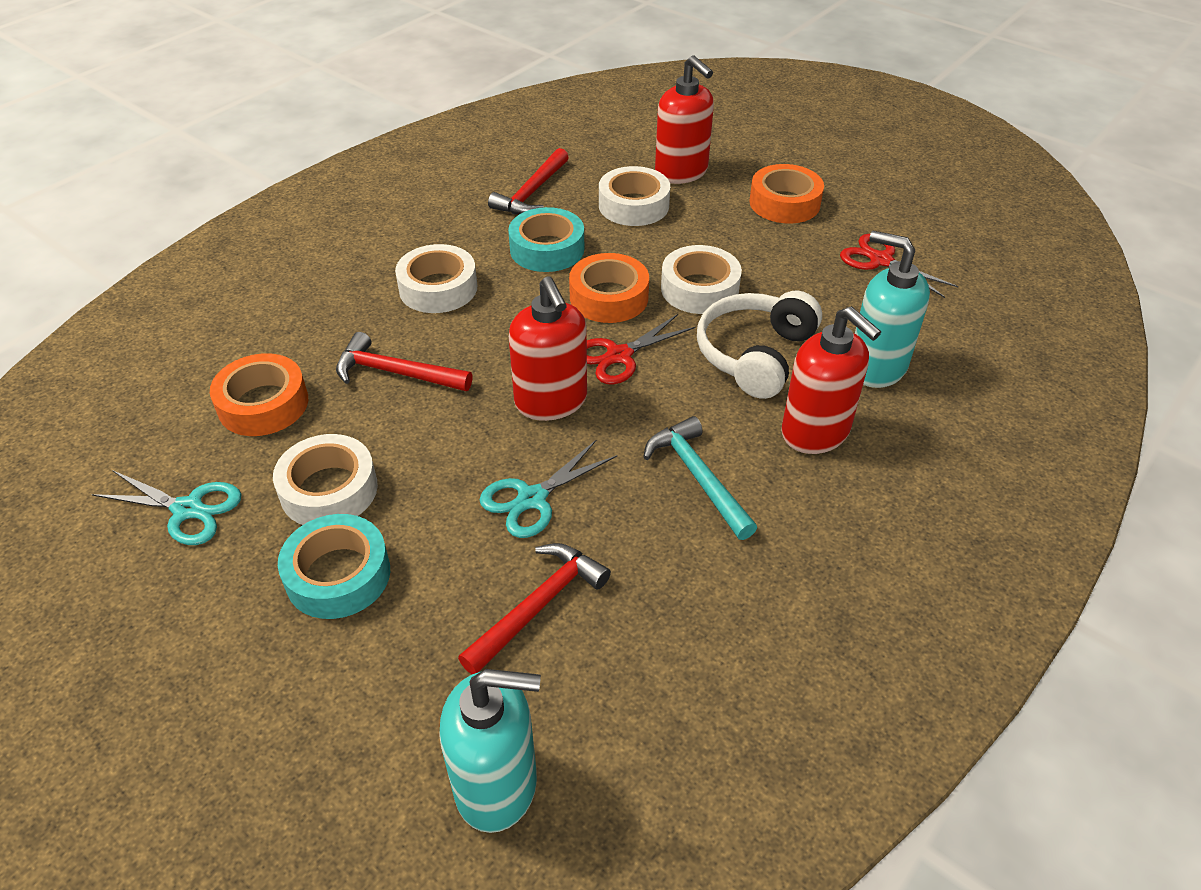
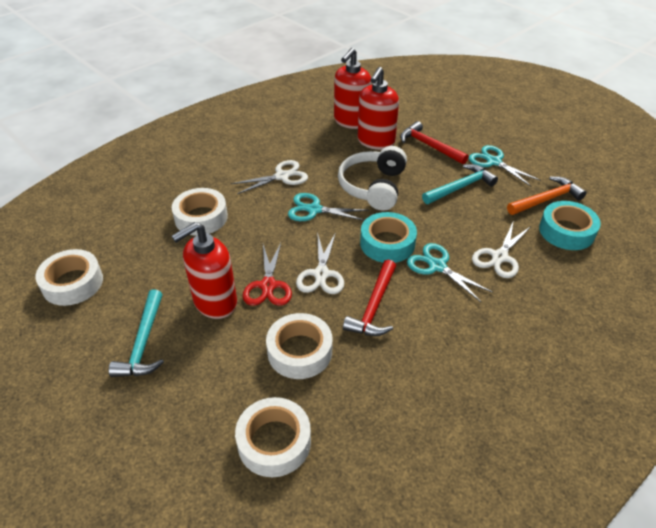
orange hammer: none = 0 -> [507,176,586,215] = 1
orange tape: [210,353,308,436] [569,253,649,323] [749,164,824,224] = 3 -> none = 0
red hammer: [336,332,473,391] [458,543,611,674] [488,148,569,215] = 3 -> [343,260,396,336] [400,121,469,164] = 2
red scissors: [587,314,696,385] [840,234,958,298] = 2 -> [243,243,292,306] = 1
turquoise hammer: [643,416,757,540] = 1 -> [109,290,164,377] [422,164,498,204] = 2
turquoise scissors: [92,470,242,545] [479,440,617,538] = 2 -> [288,193,369,221] [407,243,493,302] [468,145,541,186] = 3
turquoise soap dispenser: [439,669,541,833] [855,231,930,388] = 2 -> none = 0
white scissors: none = 0 -> [231,160,308,194] [296,232,344,294] [472,220,531,278] = 3

